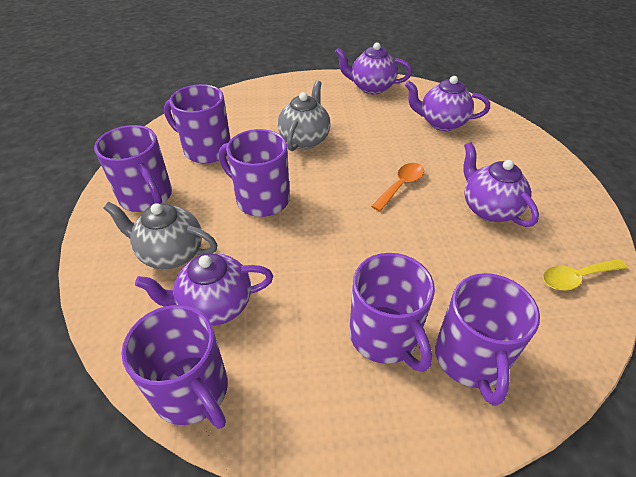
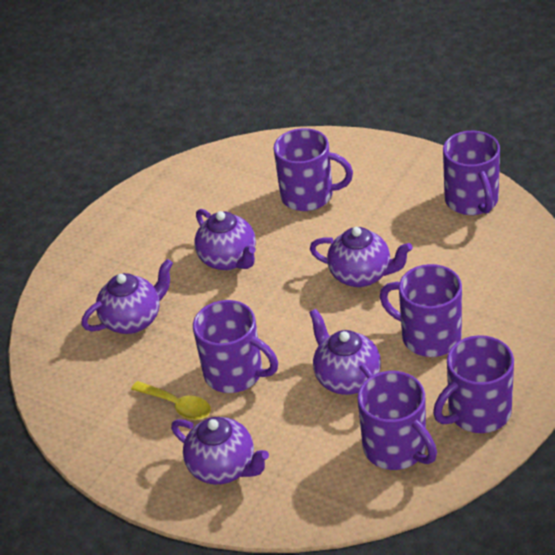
grey teapot: [103,202,217,269] [278,80,331,151] = 2 -> none = 0
orange spoon: [371,163,424,211] = 1 -> none = 0
purple teapot: [135,253,273,326] [335,42,412,94] [405,76,490,131] [463,142,539,227] = 4 -> [81,259,173,334] [171,417,269,485] [194,209,256,270] [309,309,381,395] [310,227,413,287] = 5

